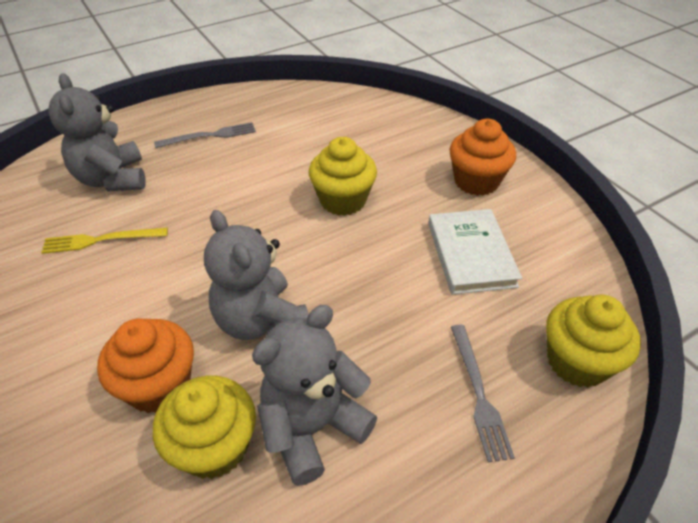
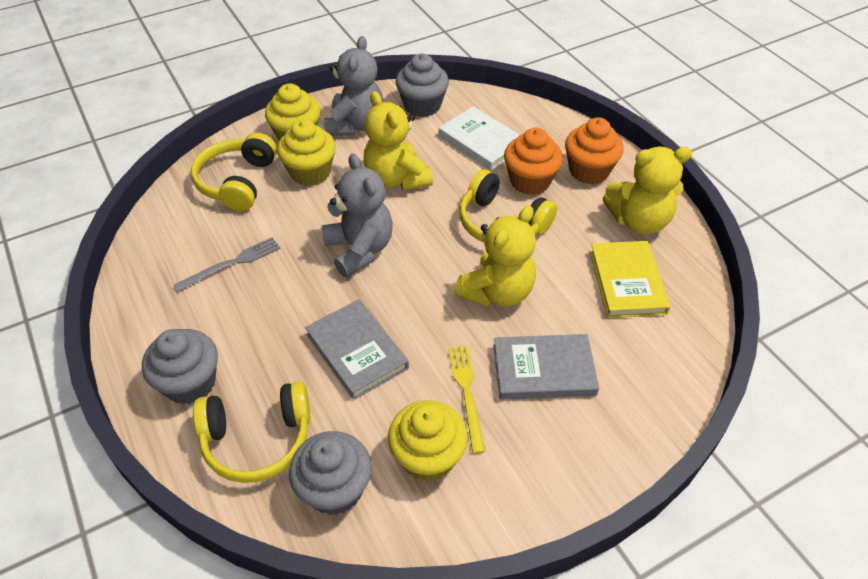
grey book: none = 0 -> [305,299,409,400] [493,334,599,400] = 2
grey cupcake: none = 0 -> [142,329,218,404] [289,431,372,515] [396,53,449,117] = 3
grey fork: [154,122,256,148] [451,325,515,463] = 2 -> [174,237,280,291] = 1
grey teddy bear: [48,73,146,192] [204,210,309,340] [252,305,377,486] = 3 -> [322,153,393,277] [324,36,384,136] = 2
yellow book: none = 0 -> [590,241,671,318] = 1
yellow headphones: none = 0 -> [191,133,277,211] [193,381,310,483] [459,169,557,243] = 3
yellow teddy bear: none = 0 -> [364,91,433,191] [454,206,536,307] [603,147,692,235] = 3

